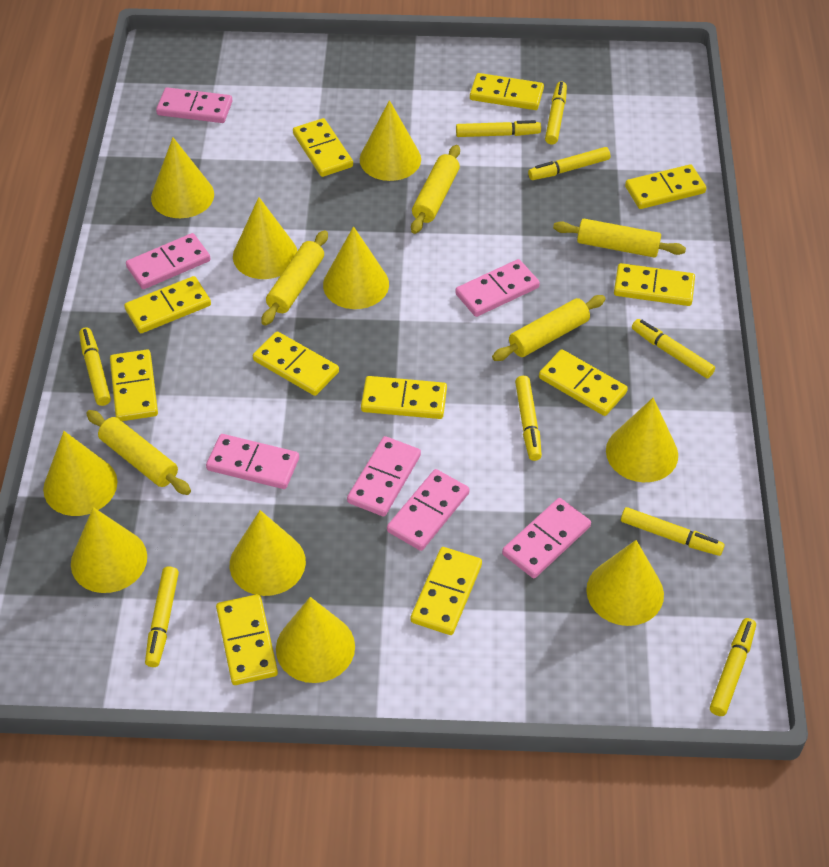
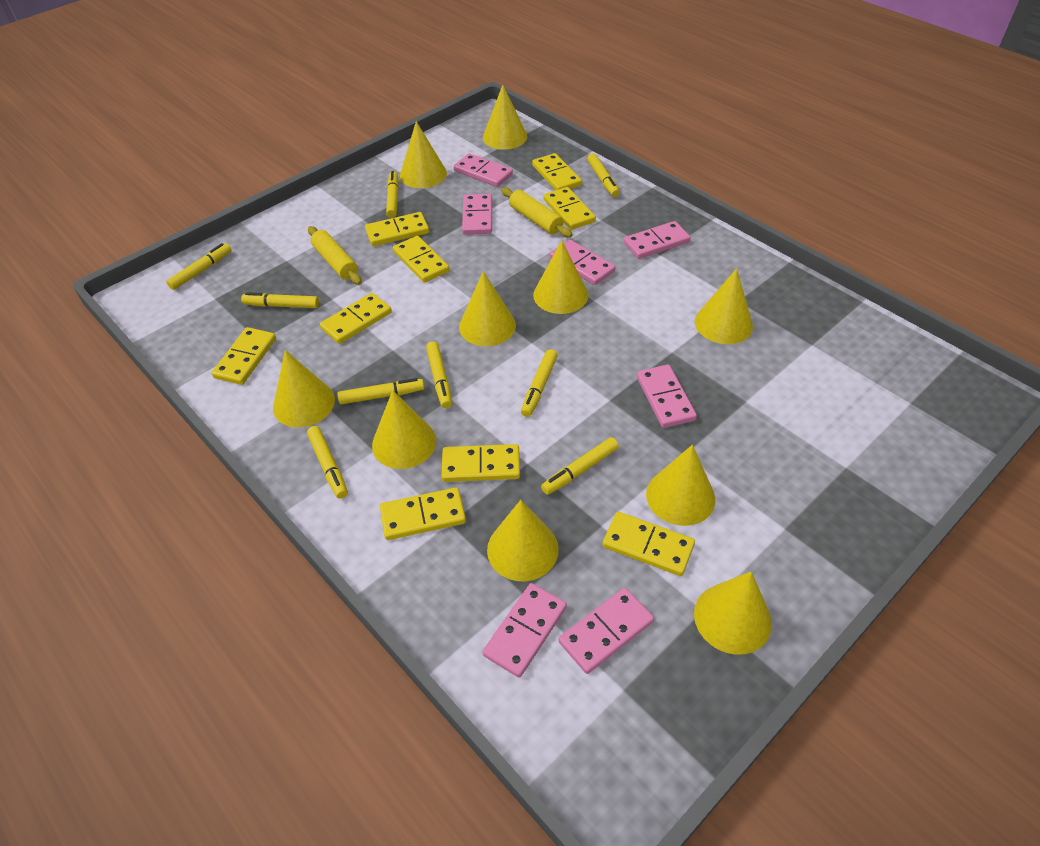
yellow domino: [110,350,158,421] [124,276,211,333] [216,594,278,685] [253,331,339,396] [293,118,353,177] [361,376,447,419] [411,547,482,635] [470,73,544,110] [539,349,628,416] [614,263,695,306] [625,164,706,209] = 11 -> [212,327,276,385] [320,293,392,344] [365,212,429,246] [380,487,466,540] [393,236,450,283] [441,444,520,482] [532,153,582,190] [544,187,596,230] [603,512,695,576] = 9
yellow rolling pin: [86,410,191,495] [261,230,328,325] [411,145,460,234] [492,295,606,361] [553,219,686,258] = 5 -> [308,226,362,285] [501,187,573,238] = 2

